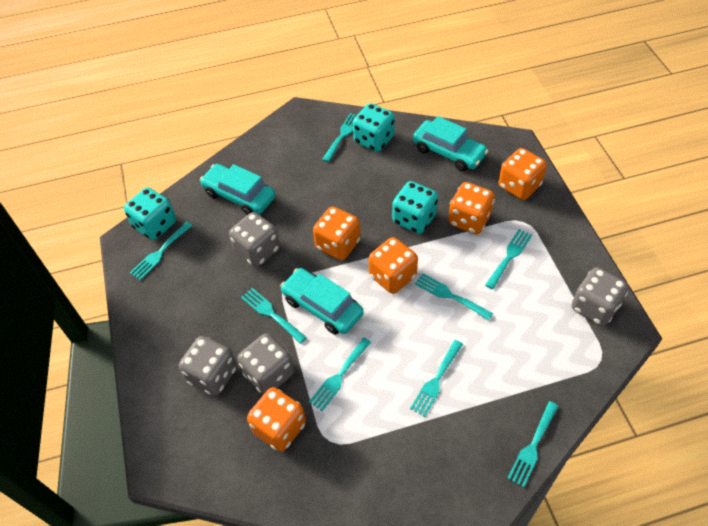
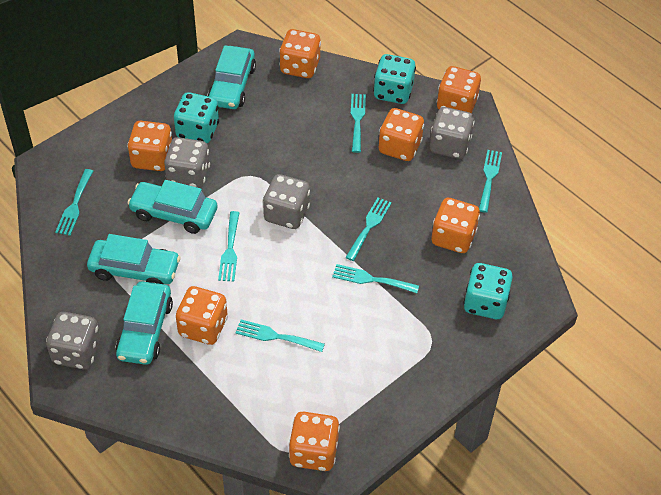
orange dice: [247,387,306,452] [313,206,361,260] [368,237,418,294] [448,182,495,234] [498,148,547,200] = 5 -> [127,121,172,171] [176,286,228,345] [279,29,321,78] [288,412,340,471] [379,108,424,161] [432,198,480,253] [437,66,481,113] = 7
turquoise car: [200,164,275,215] [280,268,364,335] [413,116,488,171] = 3 -> [87,234,180,284] [116,281,173,365] [128,180,217,234] [208,45,256,109] = 4
turquoise fork: [130,222,192,280] [241,288,307,344] [309,338,371,411] [322,113,355,162] [410,340,463,417] [415,273,493,320] [485,229,532,289] [507,401,559,487] = 8 -> [55,169,93,236] [218,211,240,282] [235,320,325,352] [332,264,419,293] [345,198,392,261] [351,94,366,153] [479,150,502,213] = 7

